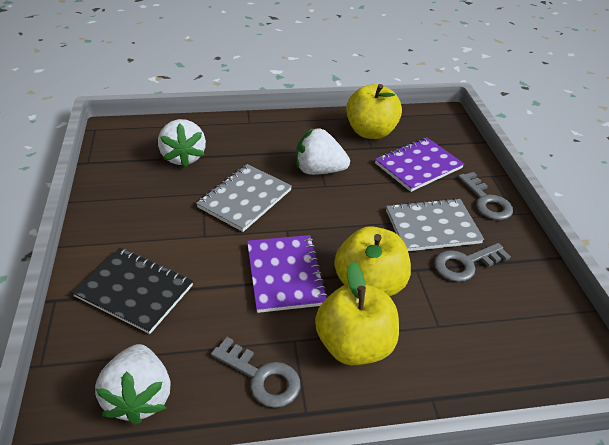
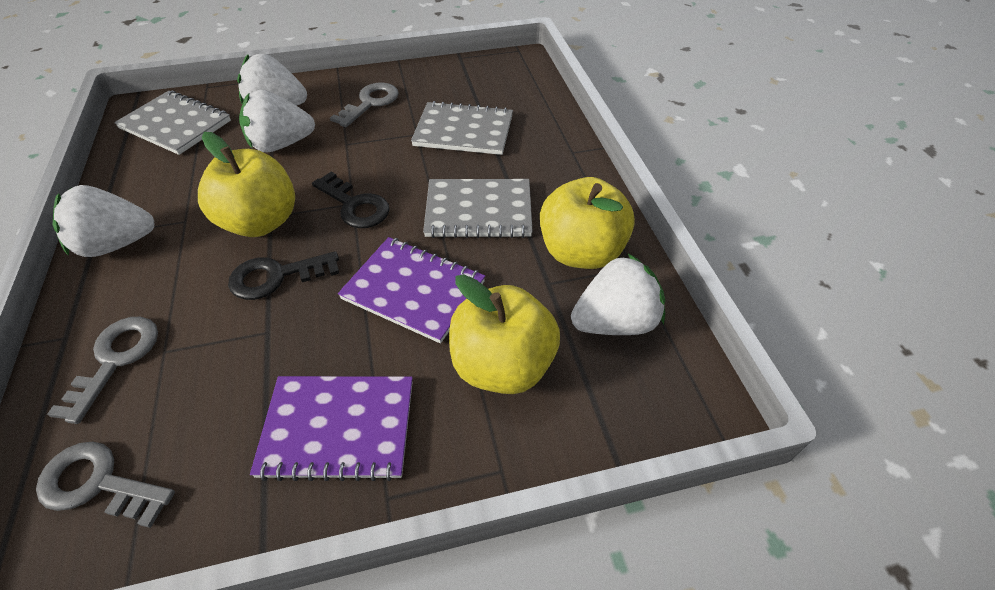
black key: none = 0 -> [228,251,340,300] [312,172,390,228] = 2
black notebook: [72,248,193,334] = 1 -> none = 0
grey notebook: [196,164,292,232] [386,198,484,251] = 2 -> [114,91,231,155] [411,101,513,155] [423,179,533,238] = 3
white strawberry: [95,344,171,425] [158,119,206,168] [296,128,350,175] = 3 -> [53,185,154,257] [237,54,307,106] [239,90,315,152] [571,254,665,335] = 4

